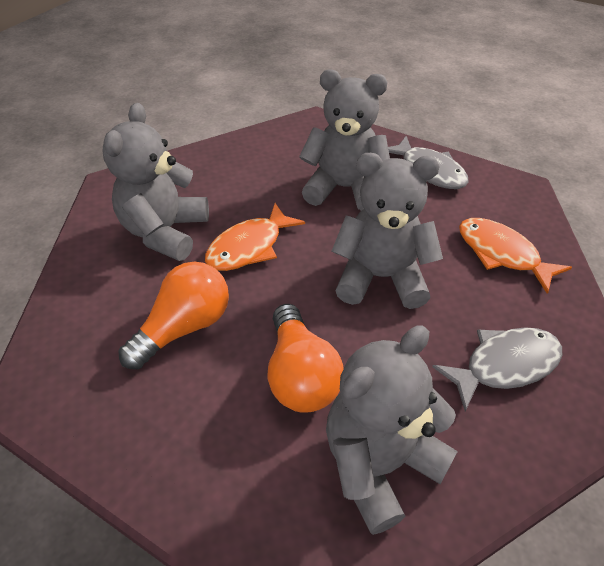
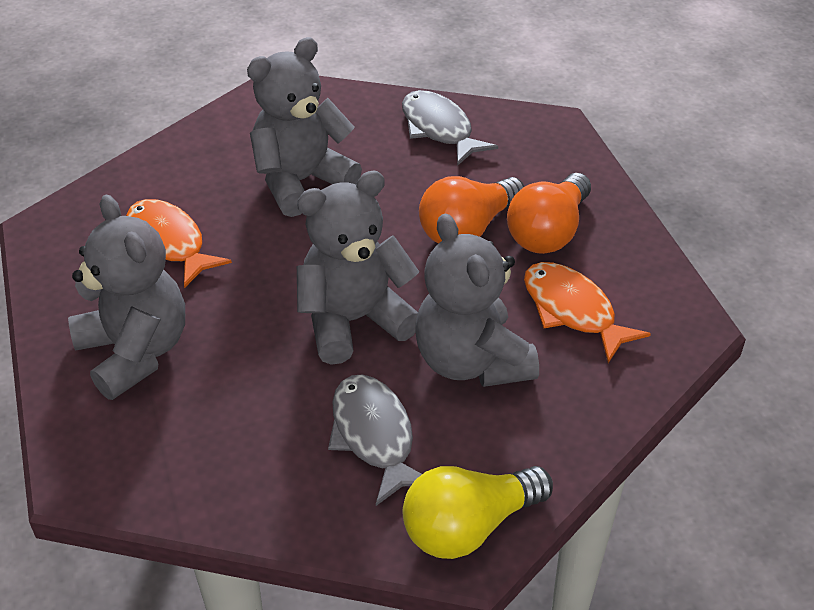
yellow light bulb: none = 0 -> [402,466,553,559] = 1

